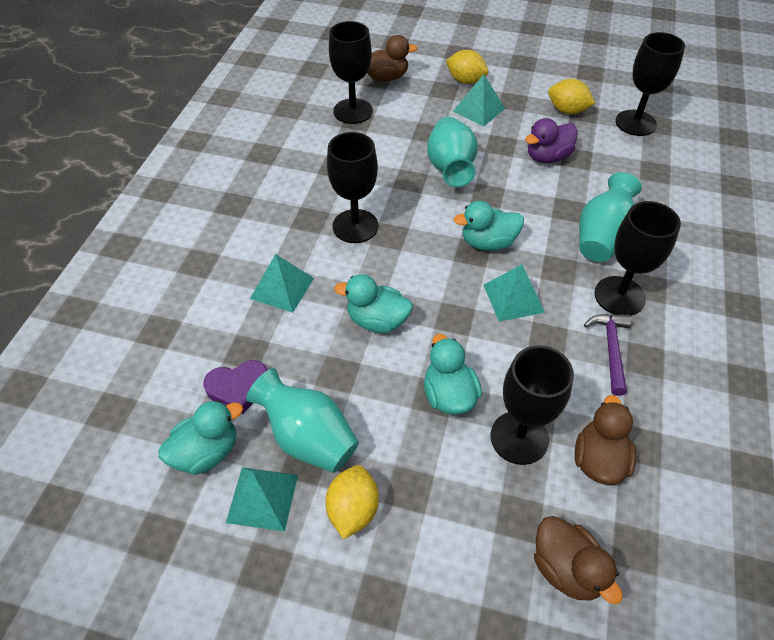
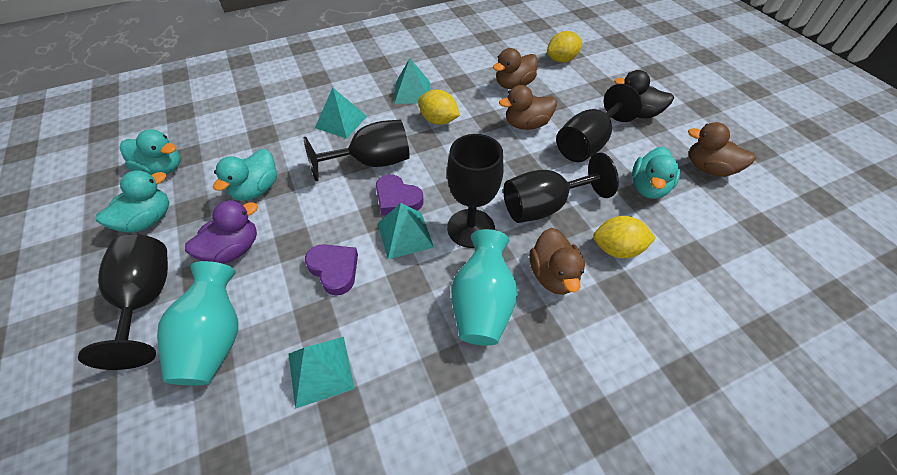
black duck: none = 0 -> [614,70,674,118] = 1
brown duck: [367,35,418,82] [534,516,623,604] [575,395,636,485] = 3 -> [493,48,538,89] [499,85,557,130] [530,228,585,295] [688,122,756,177] = 4
purple hammer: [584,314,632,396] = 1 -> none = 0
purple heart: [203,360,267,414] = 1 -> [305,244,358,296] [376,175,424,215] = 2
turquoise vase: [246,368,359,473] [427,117,478,187] [579,172,642,262] = 3 -> [157,261,238,386] [451,229,518,346] = 2

